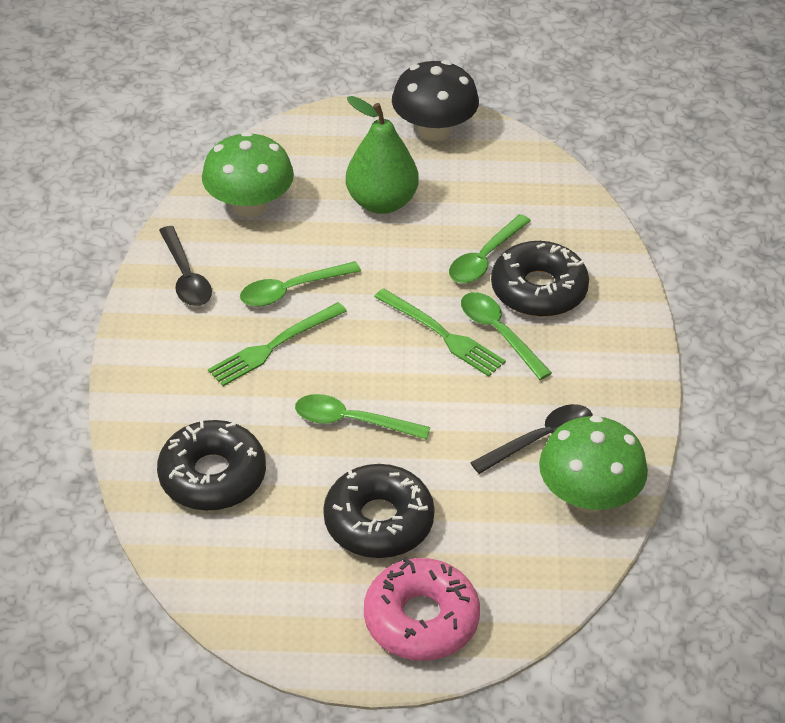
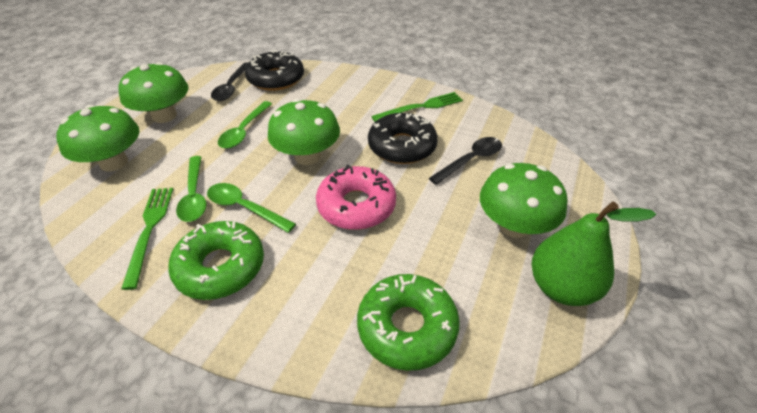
black donut: [157,420,266,511] [323,464,435,558] [491,241,589,317] = 3 -> [245,50,304,91] [368,113,438,164] = 2
black mushroom: [392,60,479,141] = 1 -> none = 0
green donut: none = 0 -> [168,221,264,300] [357,274,460,371] = 2
green mushroom: [202,132,294,217] [539,415,648,513] = 2 -> [56,105,140,172] [118,62,189,123] [268,99,340,165] [480,163,568,238] = 4
green spoon: [240,261,361,307] [295,394,431,440] [449,214,531,283] [461,292,552,380] = 4 -> [176,156,207,222] [207,183,296,233] [218,101,272,149] = 3

